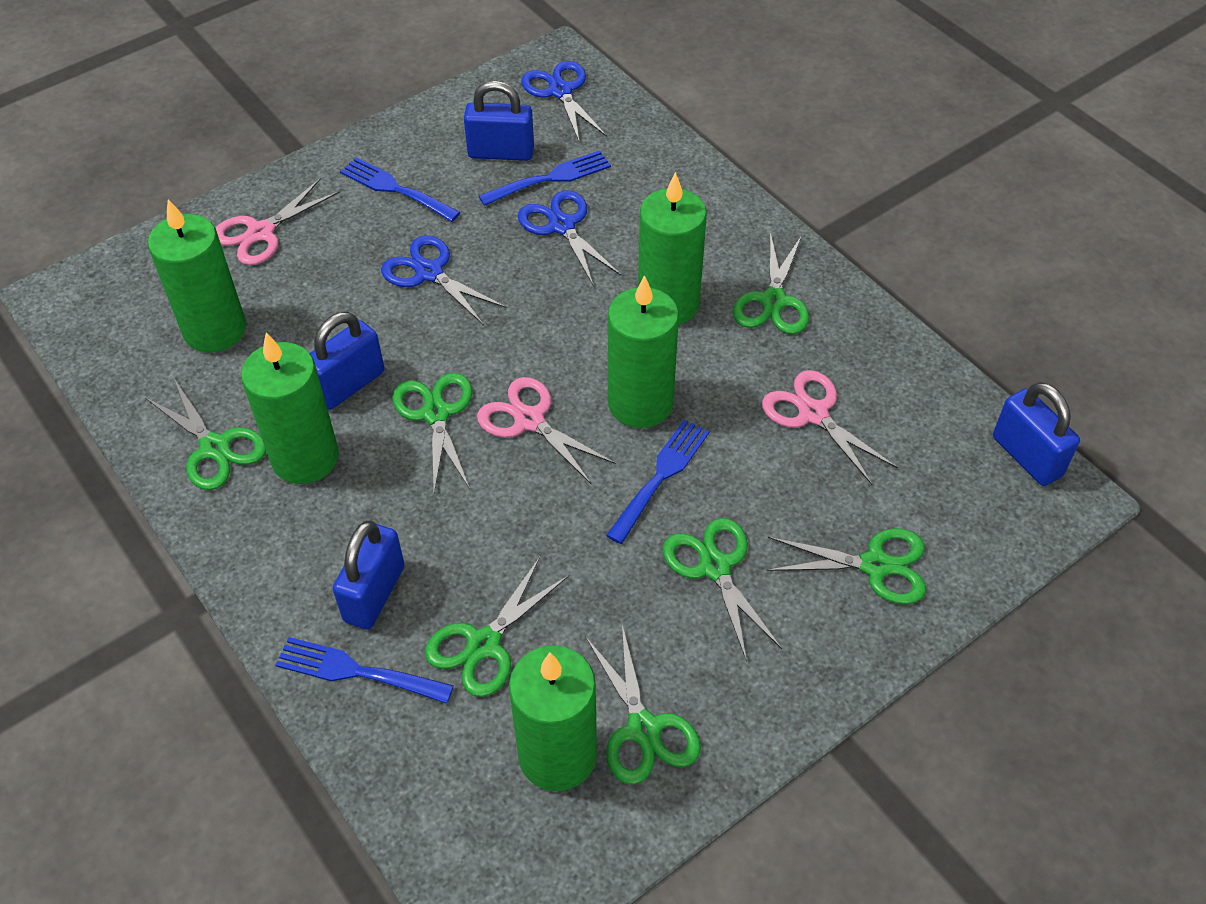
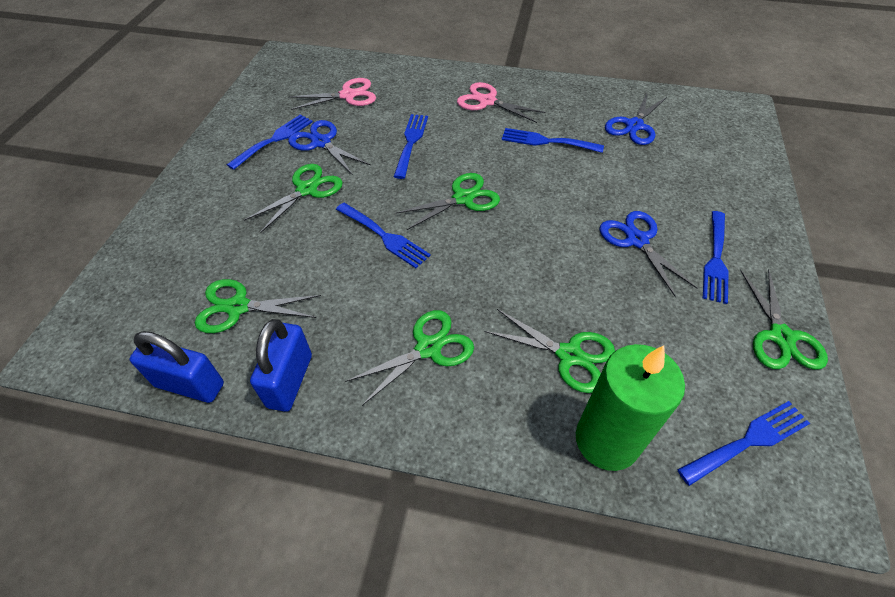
blue fork: [276,637,454,704] [340,157,461,222] [479,150,611,206] [606,419,710,544] = 4 -> [227,114,313,170] [336,203,431,268] [393,114,428,179] [502,128,604,153] [677,401,810,486] [703,211,729,304] = 6
blue padlock: [310,312,384,410] [333,521,404,630] [464,81,534,161] [993,382,1080,486] = 4 -> [130,331,224,403] [250,319,312,412] = 2
green candle: [148,199,246,353] [241,333,339,484] [509,645,597,791] [608,275,679,428] [638,172,707,325] = 5 -> [576,344,685,471] = 1
green scissors: [145,379,266,490] [392,373,472,492] [425,557,569,697] [585,625,701,785] [663,518,782,662] [733,232,809,334] [766,528,926,605] = 7 -> [195,279,321,333] [244,164,343,233] [345,310,474,406] [395,173,500,230] [485,309,615,393] [740,269,828,370] = 6
pink scissors: [216,178,340,265] [477,377,616,484] [762,370,898,485] = 3 -> [288,78,376,110] [457,82,546,123] = 2

